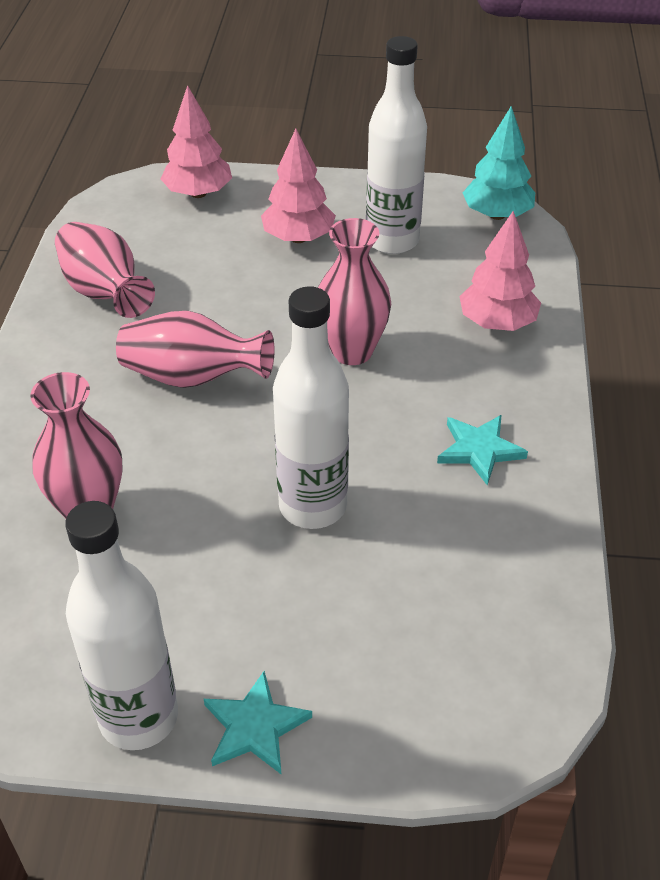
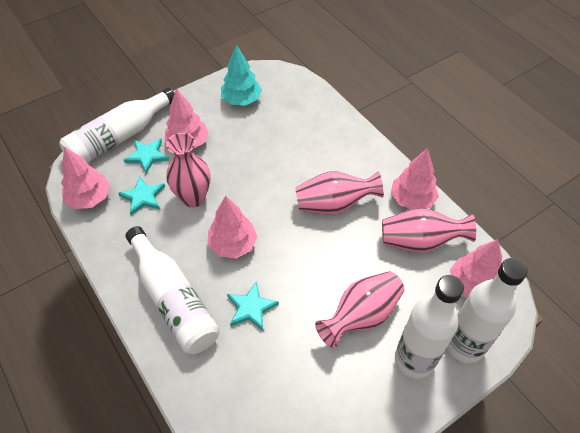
pink tree: [161,85,232,198] [261,129,336,243] [459,211,541,331] = 3 -> [61,147,110,209] [165,88,209,148] [207,196,258,259] [391,148,439,209] [450,239,502,298] = 5
turquoise star: [204,671,312,774] [437,415,528,485] = 2 -> [118,176,165,215] [124,138,169,174] [227,282,279,331] = 3
white bottle: [65,501,178,750] [273,286,349,529] [366,36,427,254] = 3 -> [59,87,175,163] [126,226,220,354] [395,275,464,379] [447,258,528,363] = 4

